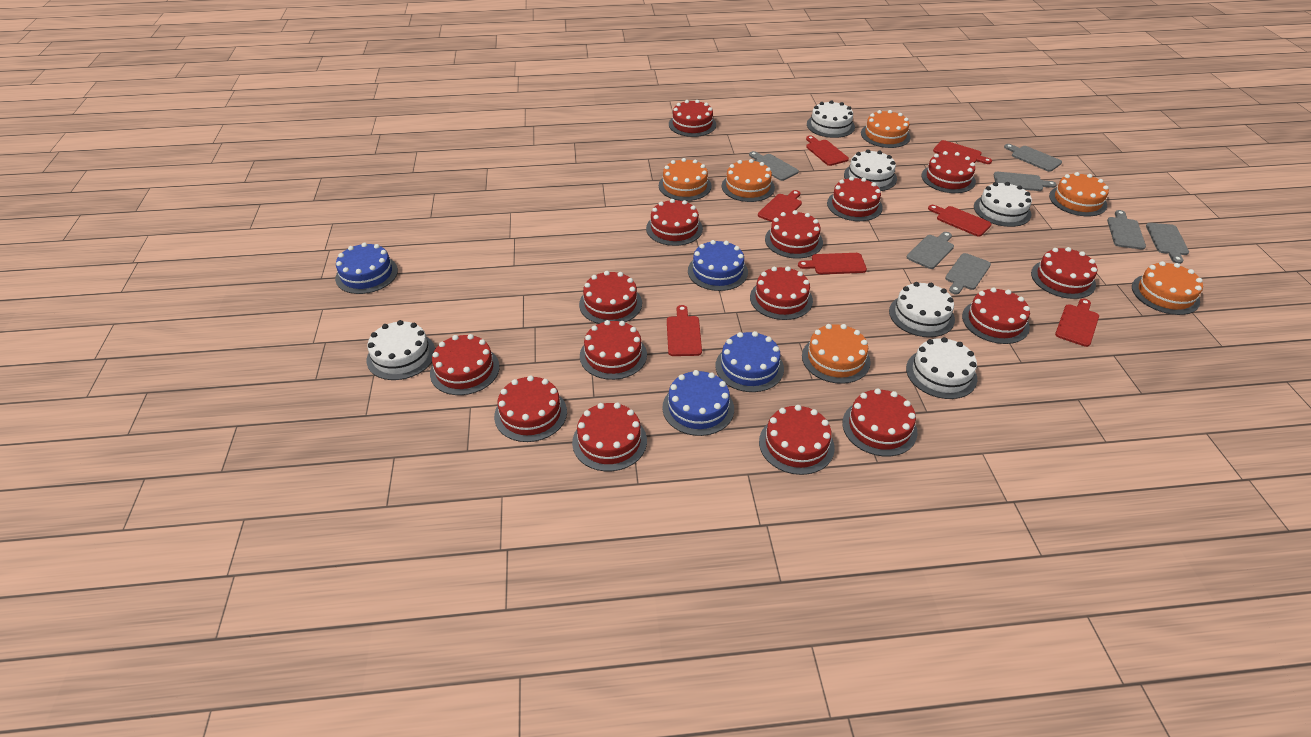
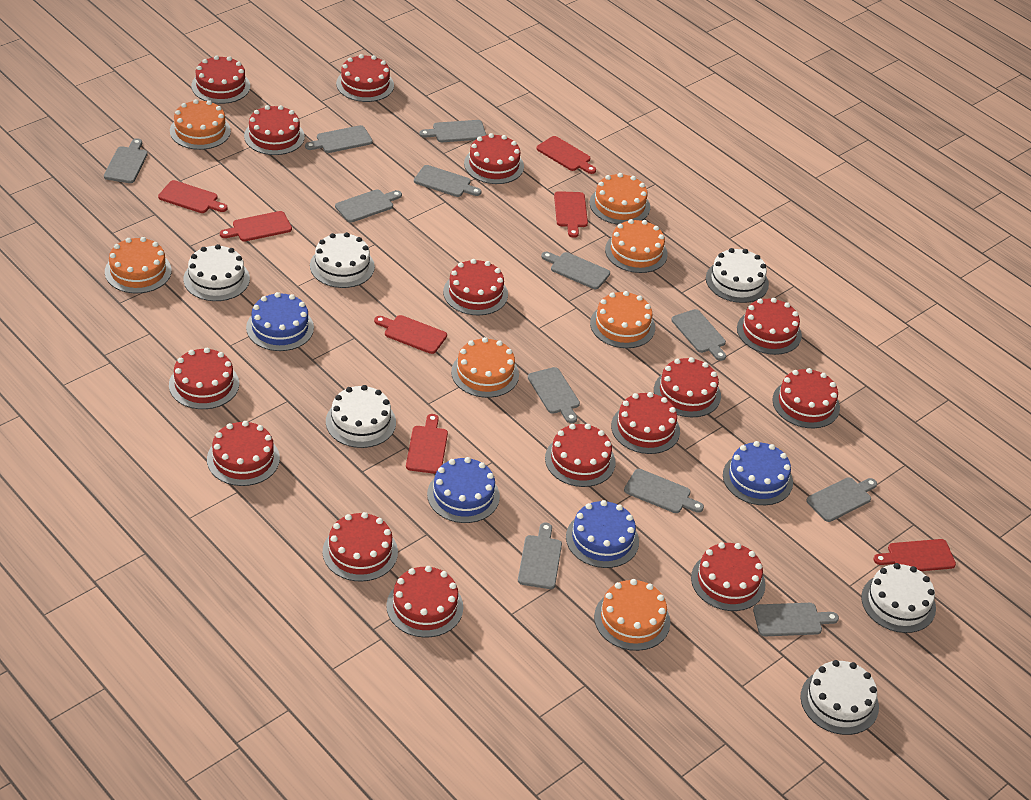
grey cutting board: [749,151,799,181] [907,232,954,269] [945,253,991,294] [994,172,1057,191] [1004,144,1062,172] [1107,210,1146,249] [1146,223,1189,264] = 7 -> [104,138,148,183] [305,125,373,153] [335,189,402,223] [414,165,482,197] [420,120,486,142] [518,523,562,589] [528,367,580,423] [541,252,610,289] [624,469,704,513] [671,309,726,361] [753,603,839,636] [806,477,877,522] = 12
orange cake: [659,158,712,201] [722,159,775,202] [802,324,871,384] [861,110,911,148] [1049,172,1109,216] [1132,261,1203,315] = 6 -> [105,237,171,293] [170,99,231,150] [451,337,519,398] [590,173,650,225] [590,291,655,348] [594,579,670,651] [605,219,668,273] = 7

